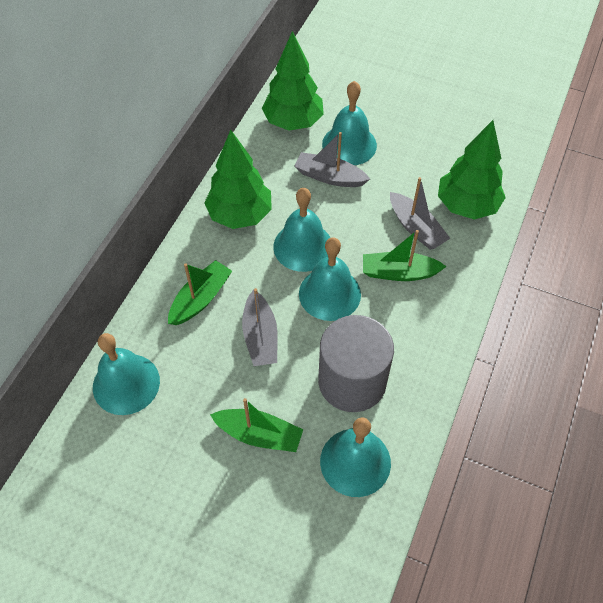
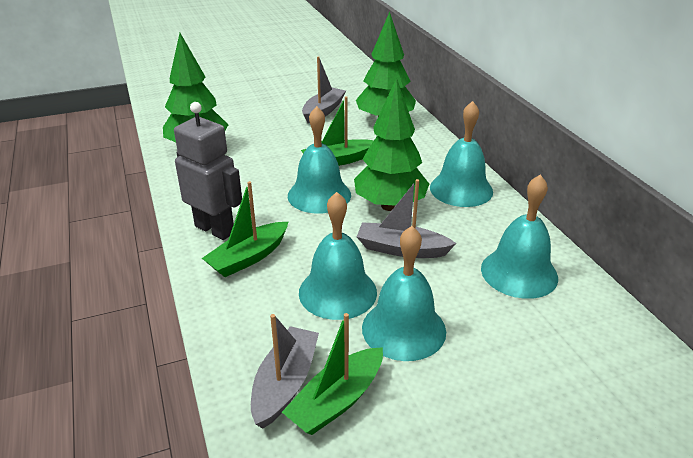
grey cylinder: [318,315,394,412] = 1 -> none = 0
grey robot: none = 0 -> [174,102,242,240] = 1

